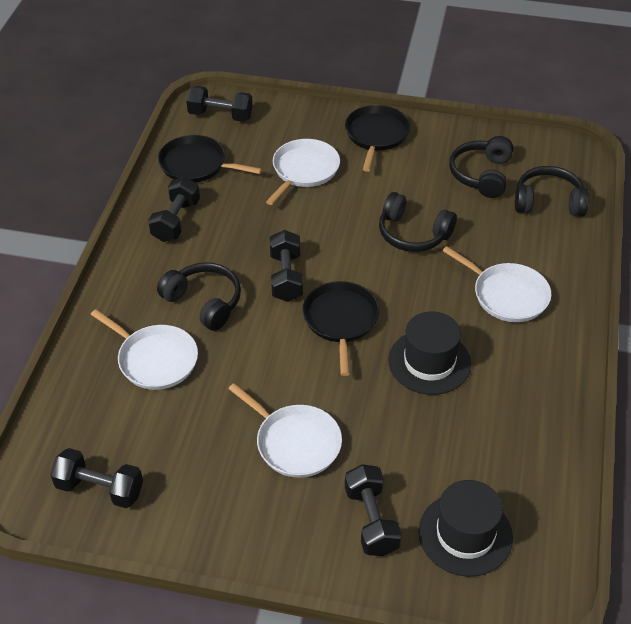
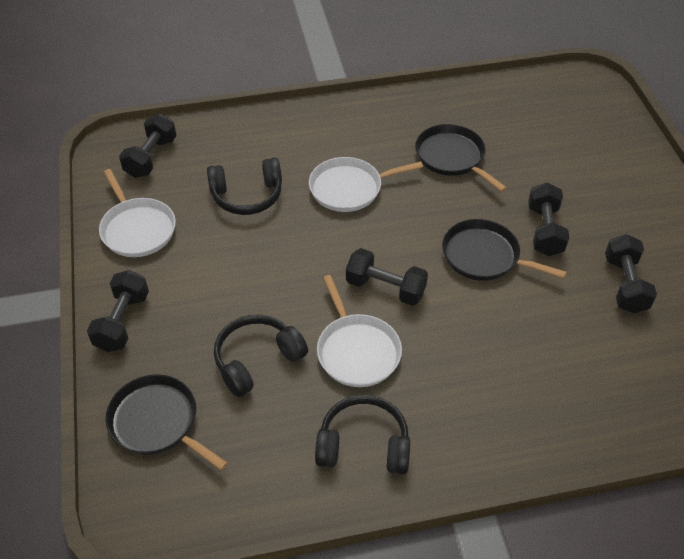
black hat: [388,311,471,395] [419,480,513,577] = 2 -> none = 0
black headphones: [157,262,241,331] [379,192,457,252] [449,136,514,198] [515,166,589,217] = 4 -> [207,158,282,215] [214,315,308,397] [315,395,410,474] = 3
white pan: [90,309,198,390] [228,383,342,478] [266,139,340,205] [443,246,551,322] = 4 -> [99,169,176,257] [309,157,423,212] [317,275,402,387] = 3

